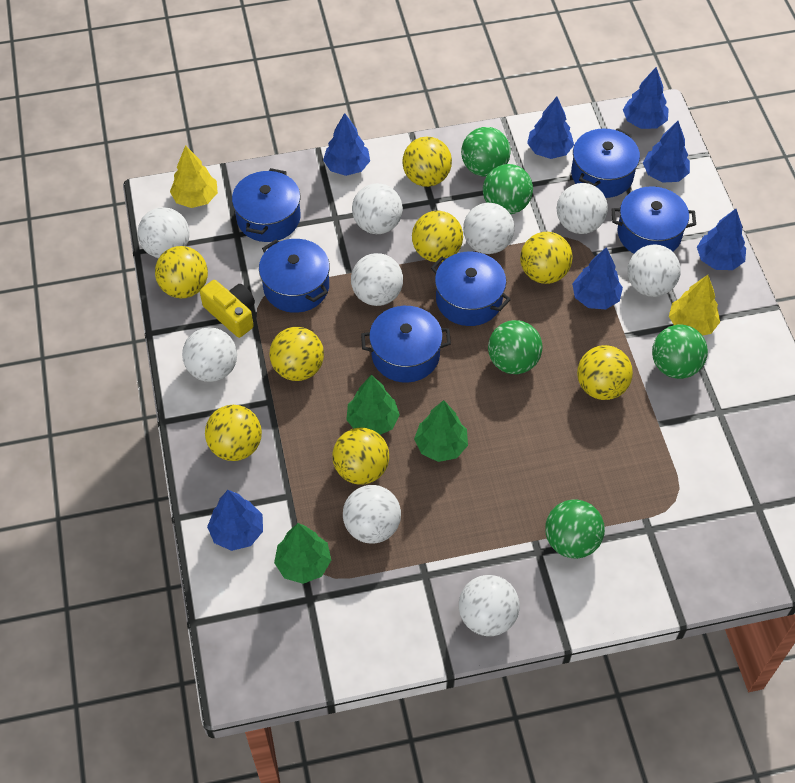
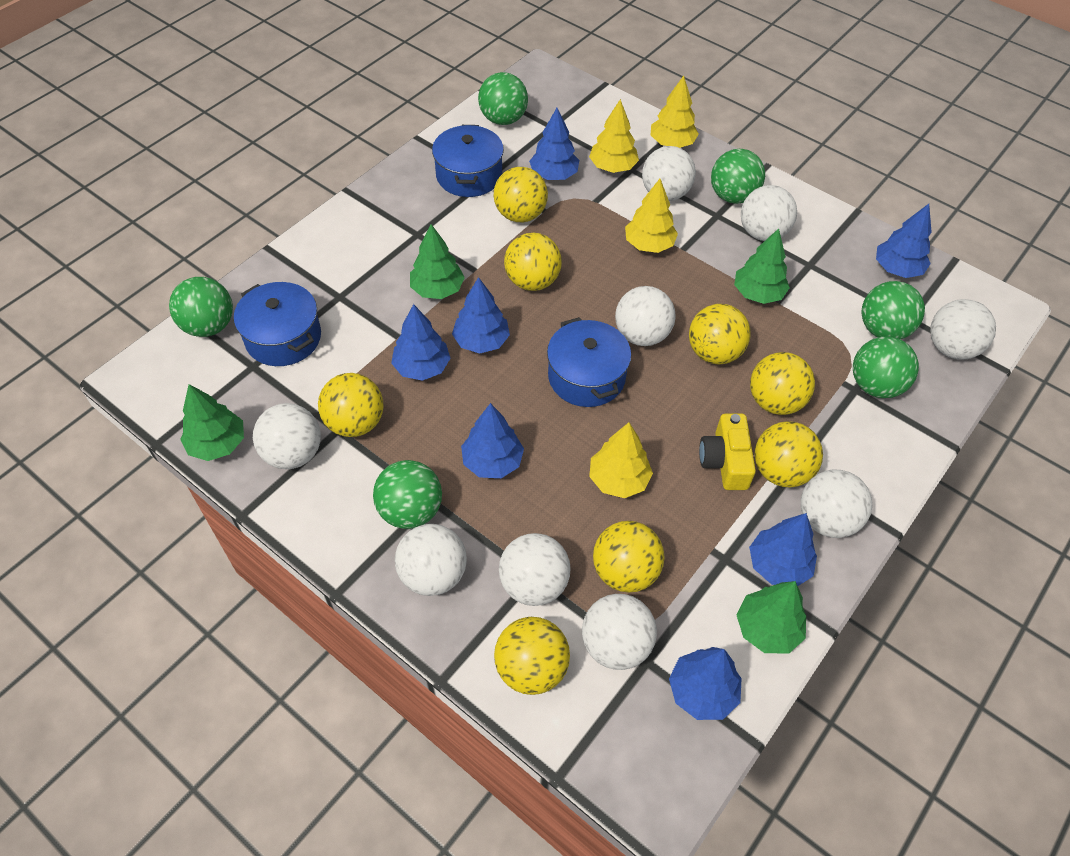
blue pot: [232,168,301,242] [259,239,330,313] [361,306,451,383] [431,252,511,326] [571,128,640,198] [612,186,696,254] = 6 -> [234,282,321,366] [432,125,504,197] [547,317,631,407] = 3
green ball: [461,127,511,177] [483,164,533,214] [488,320,543,374] [545,499,605,559] [652,325,708,379] = 5 -> [169,277,233,337] [373,460,442,529] [478,72,528,125] [711,149,765,204] [853,336,919,398] [861,281,925,339] = 6
green tree: [274,523,331,584] [346,375,400,435] [414,400,468,462] = 3 -> [180,384,244,461] [410,224,465,299] [734,229,790,304] [736,581,806,654] = 4
yellow tree: [170,145,218,208] [669,275,720,336] = 2 -> [589,99,639,173] [589,422,653,498] [625,179,678,253] [651,76,699,148] = 4

